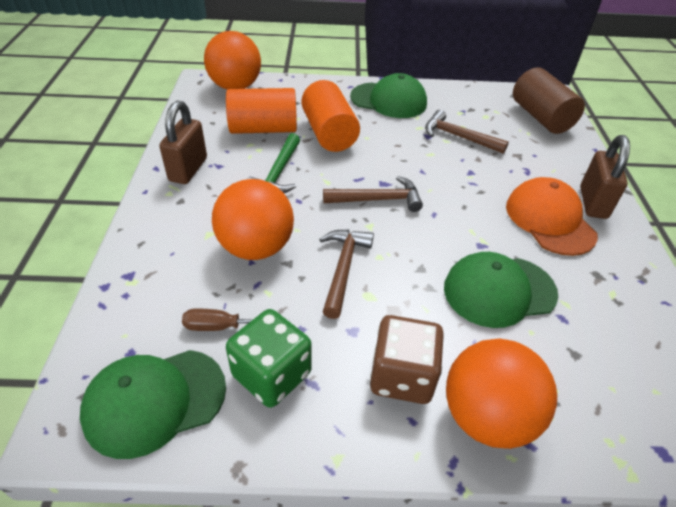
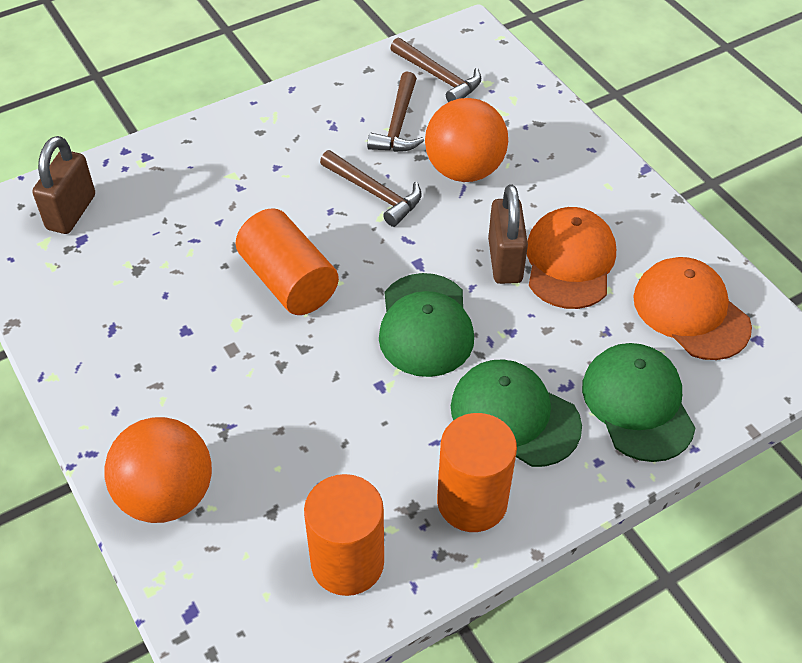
brown cylinder: [513,67,585,134] = 1 -> none = 0
brown dice: [370,315,444,404] = 1 -> none = 0
brown screwdriver: [182,309,289,331] = 1 -> none = 0
green dice: [226,309,312,408] = 1 -> none = 0
green hammer: [248,133,300,193] = 1 -> none = 0
orange ball: [204,31,261,90] [212,179,294,260] [446,338,557,449] = 3 -> [105,417,212,523] [425,98,508,182] = 2
orange cap: [506,177,598,256] = 1 -> [527,207,616,309] [633,257,752,360] = 2
orange cylinder: [226,88,297,134] [301,80,360,152] = 2 -> [236,208,339,315] [304,474,384,596] [437,413,517,532] = 3

